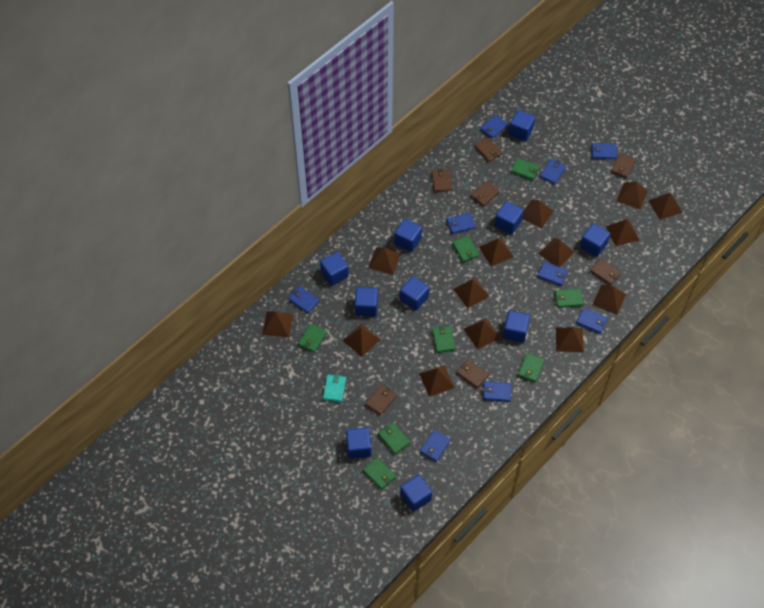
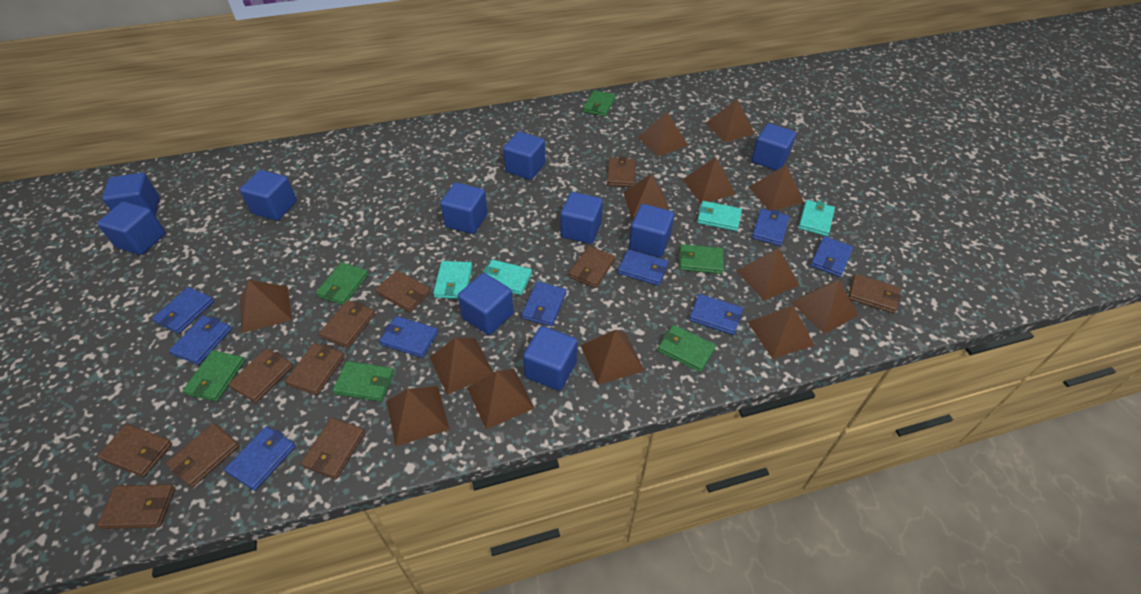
brown pyramid: [262,312,293,338] [343,324,380,357] [368,247,401,275] [419,365,455,397] [453,277,490,308] [464,318,500,350] [479,238,514,267] [522,200,554,229] [538,238,574,267] [556,327,584,352] [592,285,626,315] [606,219,639,246] [616,182,648,209] [649,193,682,220] = 14 -> [240,280,292,333] [387,386,450,446] [430,337,494,395] [467,369,535,429] [581,330,644,385] [624,174,669,219] [638,112,688,157] [683,157,736,204] [706,99,755,142] [736,248,799,301] [748,305,815,359] [749,165,804,211] [791,280,858,334] = 13
brown wallet: [365,384,397,415] [432,169,452,192] [456,359,489,388] [470,181,500,207] [474,137,502,162] [590,258,622,286] [611,153,636,179] = 7 -> [97,424,172,477] [97,484,175,529] [166,423,239,488] [228,349,293,403] [285,343,345,395] [301,418,365,479] [319,300,375,348] [376,270,431,312] [569,246,615,288] [607,156,636,187] [848,274,901,313] = 11
green wallet: [298,323,327,353] [363,457,396,490] [378,422,410,454] [432,326,455,353] [452,236,479,263] [511,158,540,180] [518,353,545,382] [554,289,583,308] = 8 -> [183,350,245,402] [316,262,369,305] [333,361,394,402] [583,90,616,116] [658,325,716,372] [679,244,724,274] = 6
turquoise wallet: [323,374,346,402] = 1 -> [433,261,472,299] [483,259,532,295] [697,201,742,231] [798,200,835,236] = 4

